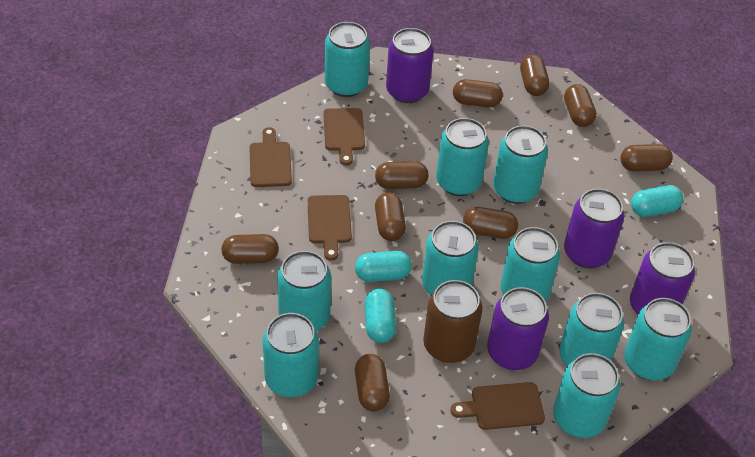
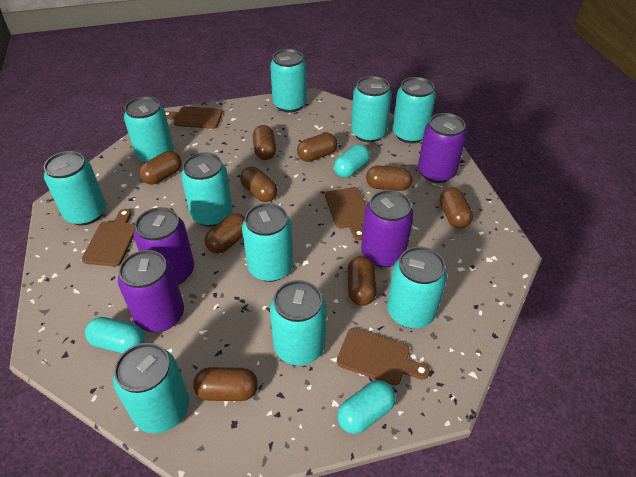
brown can: [423,280,482,363] = 1 -> none = 0

